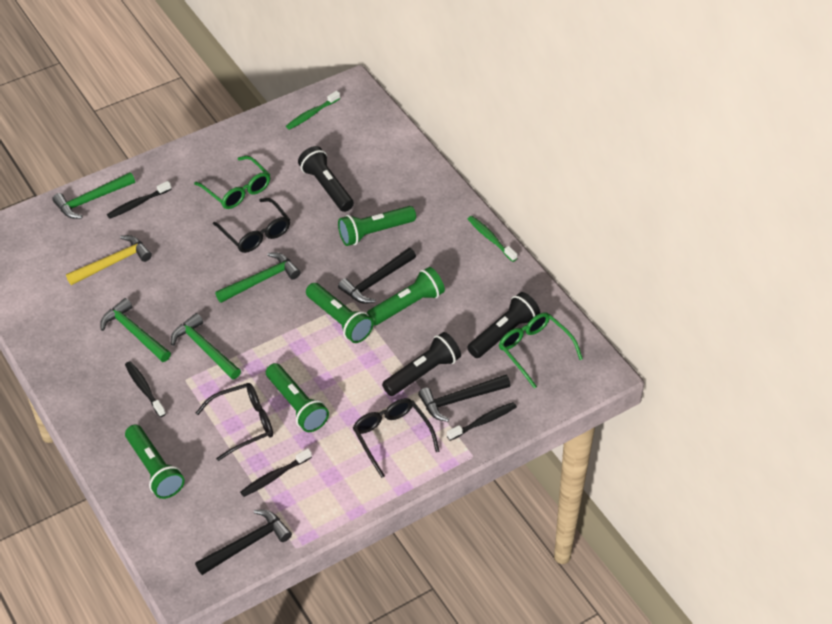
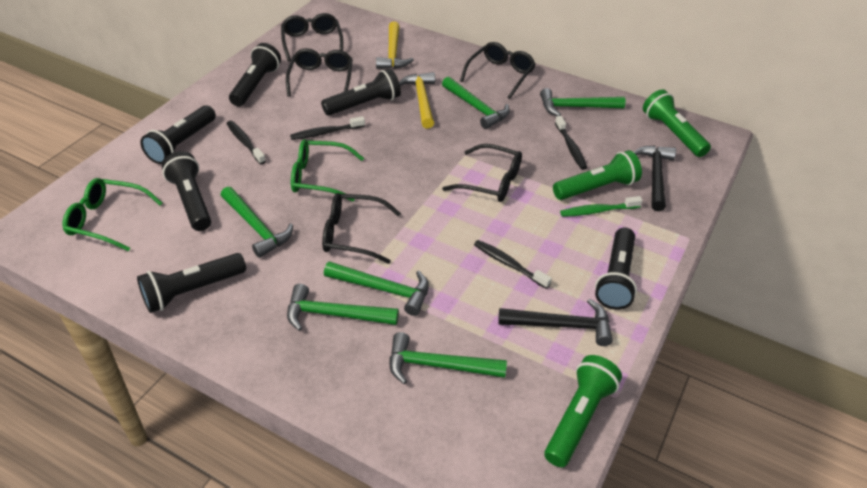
black flashlight: [298,146,354,212] [382,332,461,396] [467,292,540,358] = 3 -> [137,253,246,313] [140,105,216,164] [162,151,211,231] [229,43,281,106] [321,69,401,116] [595,228,637,310] = 6
black glasses: [196,383,273,461] [213,198,290,253] [353,398,440,478] = 3 -> [281,13,343,62] [286,48,353,97] [322,193,401,264] [442,144,522,202] [460,42,536,99] = 5
black hammer: [195,510,292,575] [338,248,416,304] [418,375,511,422] = 3 -> [498,299,613,346] [634,146,676,211] = 2
green flashlight: [125,425,185,499] [266,363,329,432] [306,283,373,343] [338,206,416,246] [367,267,445,326] = 5 -> [544,355,622,467] [553,150,642,200] [643,89,711,157] = 3
green hammer: [52,172,135,219] [100,298,171,362] [171,313,241,380] [215,253,300,303] = 4 -> [221,187,293,258] [287,284,399,331] [324,261,429,316] [390,332,507,384] [442,77,510,129] [540,88,626,116] = 6
green toothbrush: [286,91,340,130] [468,216,517,262] = 2 -> [560,196,643,217] = 1
yellow hammer: [66,235,152,285] = 1 -> [376,21,414,69] [399,72,435,129] = 2

